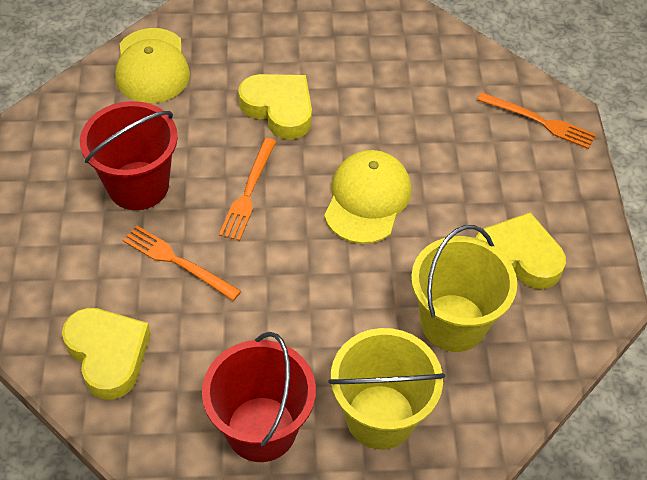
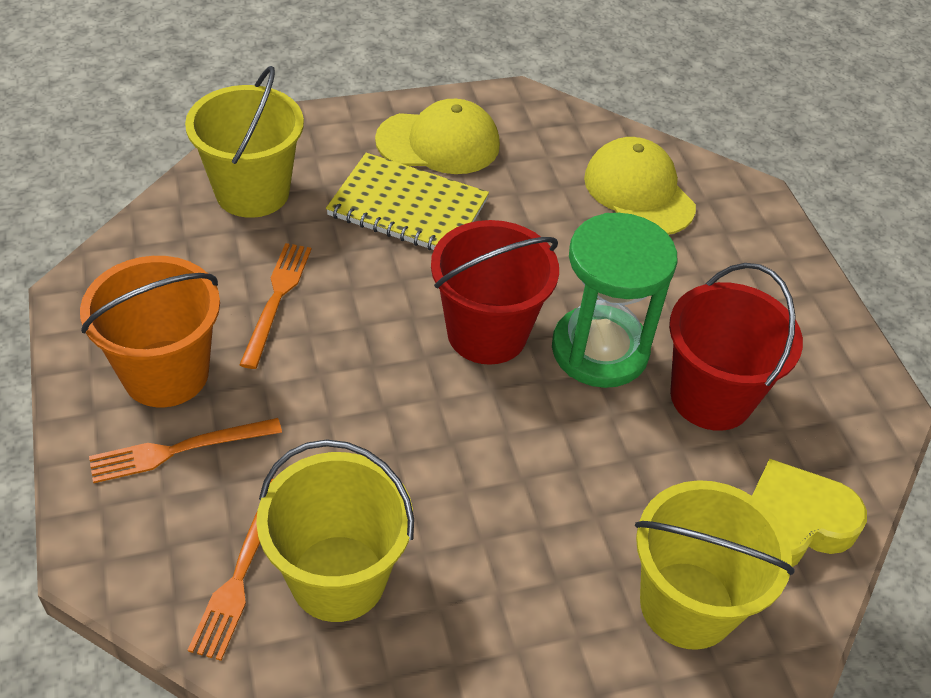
green hourglass: none = 0 -> [552,213,677,388] = 1
orange bucket: none = 0 -> [80,256,220,407] = 1
yellow bucket: [328,328,445,449] [411,225,517,352] = 2 -> [185,66,304,218] [256,440,414,622] [635,480,795,650] = 3
yellow heart: [62,308,151,400] [238,74,312,140] [476,213,566,289] = 3 -> [752,459,867,567] = 1
yellow notebook: none = 0 -> [326,153,489,250] = 1

